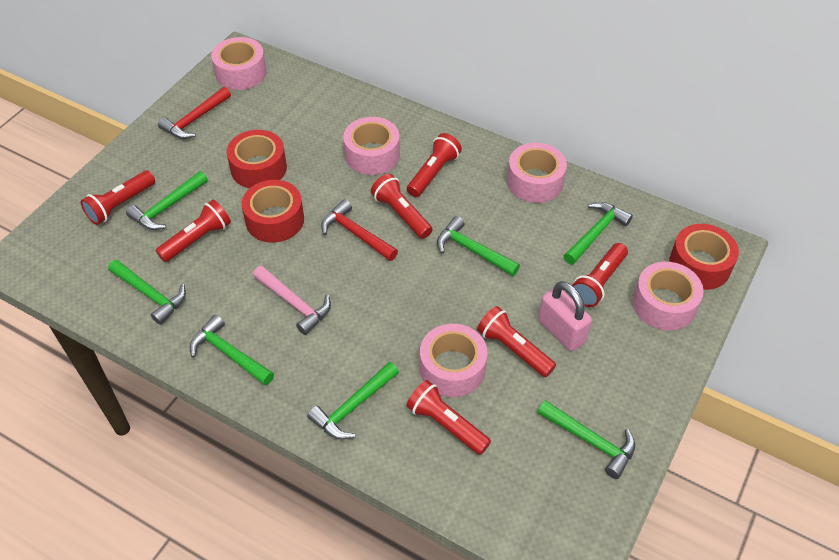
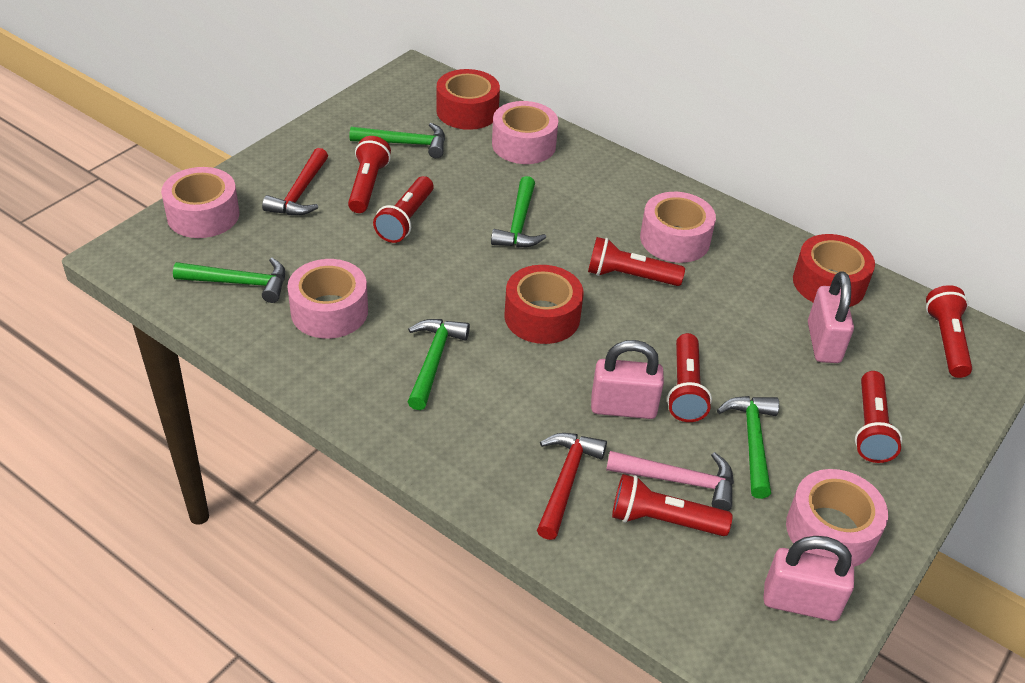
green hammer: [108,260,186,325] [126,171,208,230] [190,315,274,385] [307,362,399,440] [437,216,520,276] [537,400,635,479] [564,202,633,265] = 7 -> [173,258,285,303] [350,123,445,158] [408,319,470,410] [491,176,546,248] [717,396,779,499] = 5
pink padlock: [538,281,592,351] = 1 -> [591,340,664,419] [763,536,854,621] [808,271,854,363] = 3

